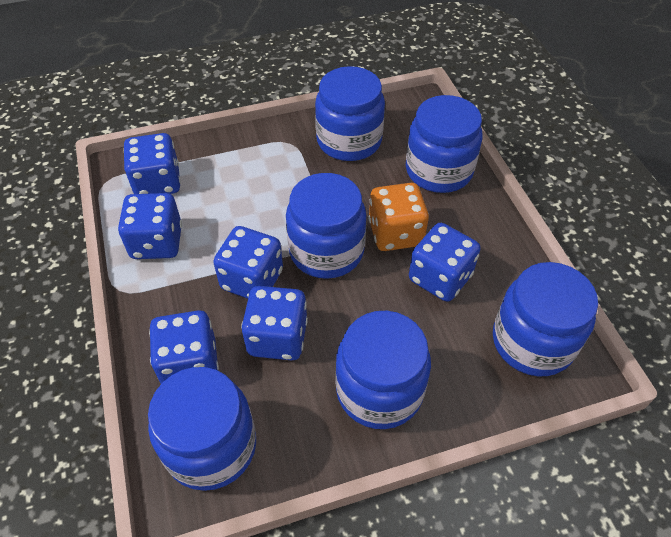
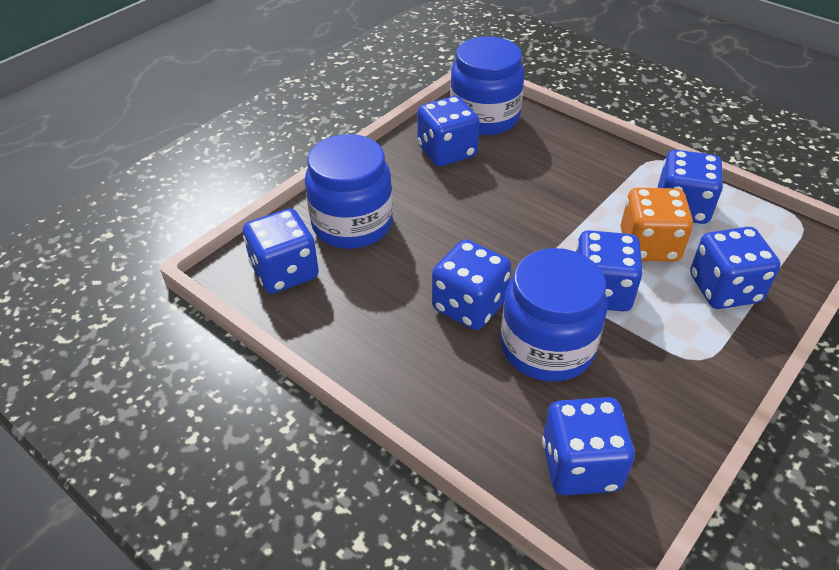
blue dice: [118,193,182,259] [123,133,181,194] [149,310,219,384] [213,226,283,299] [241,286,308,360] [409,223,481,302] = 6 -> [243,209,319,294] [417,96,480,166] [432,240,511,330] [542,397,635,495] [576,230,643,311] [658,150,723,224] [690,227,780,309] = 7
blue jar: [148,367,256,491] [286,173,366,279] [315,66,385,161] [335,311,431,429] [406,95,482,193] [493,262,598,376] = 6 -> [305,134,393,249] [450,36,524,135] [500,248,607,382] = 3

